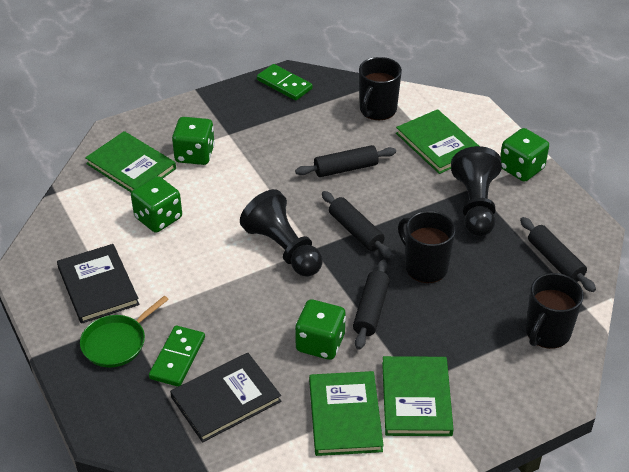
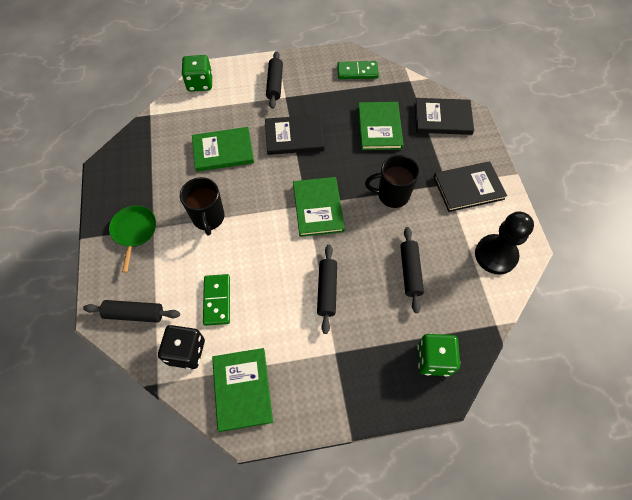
black book: [57,244,139,324] [170,353,281,443] = 2 -> [265,115,325,155] [415,98,474,135] [434,161,507,212] = 3
black dice: none = 0 -> [158,325,205,369] = 1
black mug: [359,57,402,120] [398,211,456,283] [526,273,584,349] = 3 -> [180,177,224,236] [365,155,419,208] = 2
black pawn: [240,189,322,277] [451,146,502,236] = 2 -> [475,211,534,274] = 1
green dice: [131,176,182,233] [172,117,215,165] [295,299,346,360] [500,128,549,182] = 4 -> [182,55,212,92] [417,334,460,376] = 2

